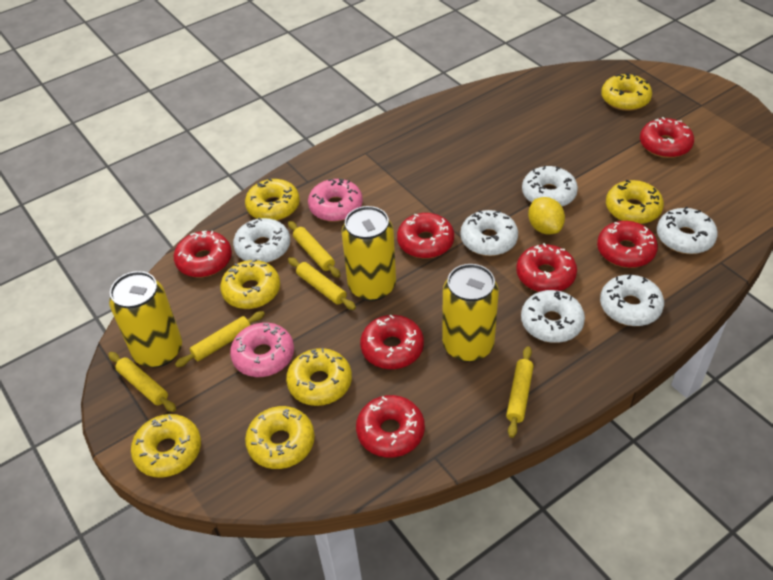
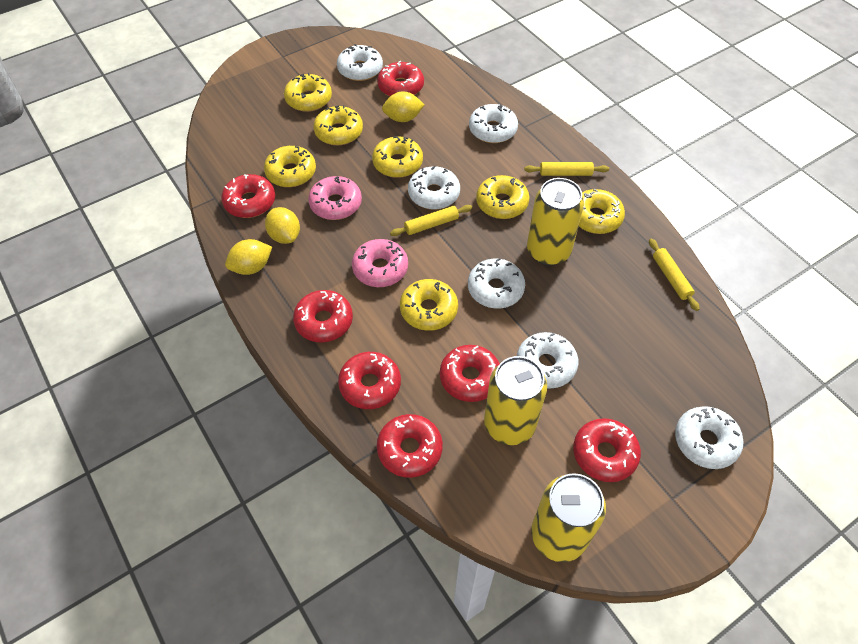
yellow lemon: [528,197,565,235] = 1 -> [225,239,272,275] [265,207,300,244] [382,92,424,122] = 3
yellow rolling pin: [108,352,176,412] [175,311,265,367] [288,221,341,278] [288,257,356,310] [506,346,534,438] = 5 -> [390,205,472,236] [524,162,609,176] [649,238,699,311] = 3

